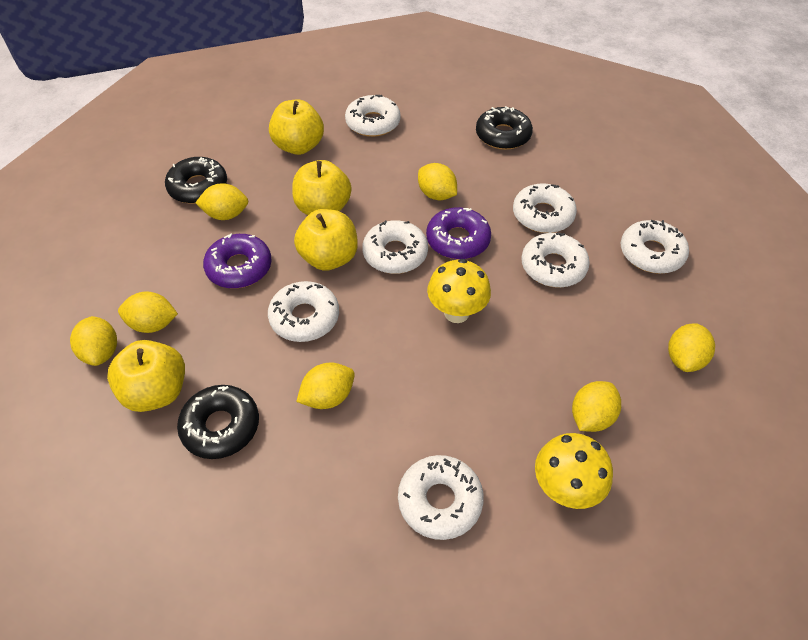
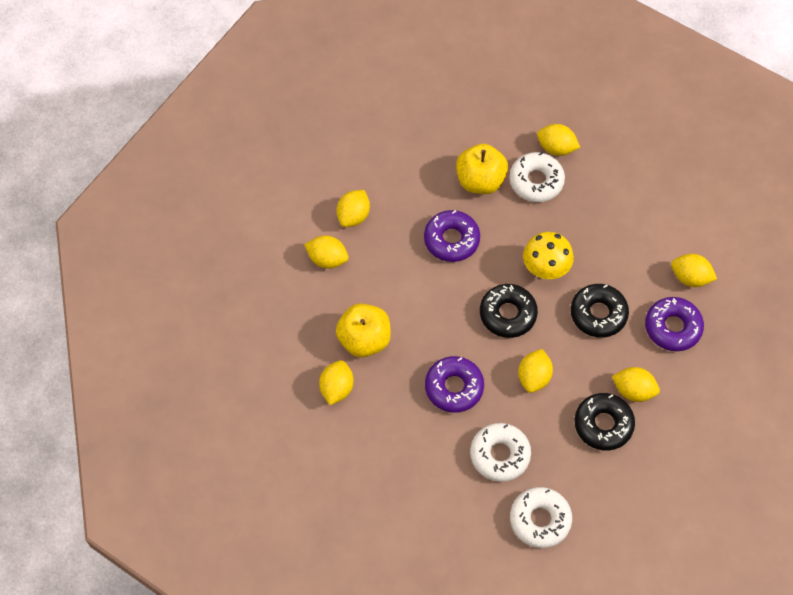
purple donut: [203,233,272,289] [426,207,491,259] = 2 -> [424,210,480,262] [425,356,484,413] [645,297,704,351] = 3
white donut: [268,281,339,342] [345,95,401,137] [362,220,428,274] [398,455,484,540] [513,183,577,233] [521,233,590,288] [621,220,689,274] = 7 -> [470,423,531,482] [509,152,565,202] [510,487,572,548] = 3
yellow apple: [107,340,185,412] [269,99,324,155] [292,160,352,215] [294,209,358,271] = 4 -> [336,303,391,357] [456,144,508,194] = 2
yellow mushroom: [427,259,491,323] [535,433,613,509] = 2 -> [523,232,574,279] = 1

